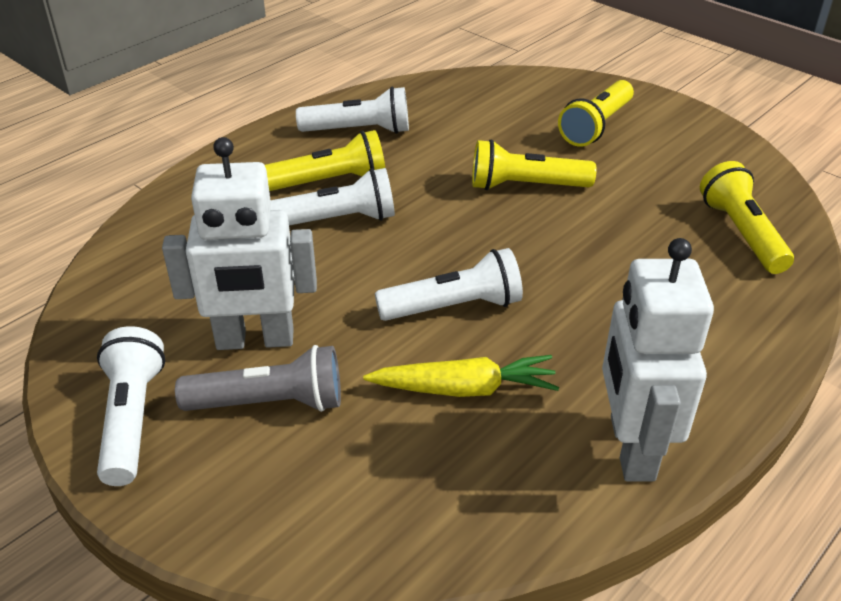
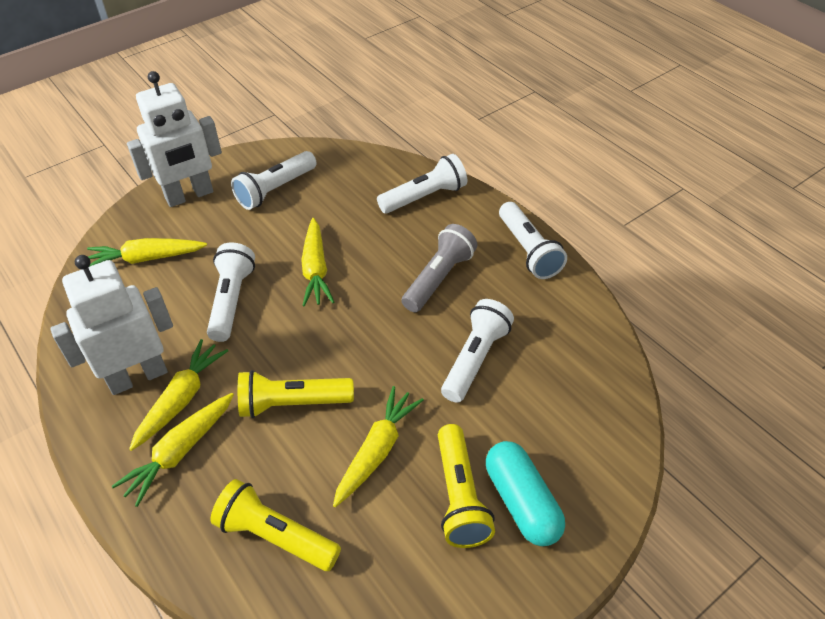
turquoise capsule: none = 0 -> [486,441,565,546] = 1
white flashlight: [97,326,165,486] [270,168,395,226] [296,87,409,134] [375,248,523,321] = 4 -> [207,242,255,342] [231,151,316,210] [377,154,467,214] [441,299,514,403] [499,202,567,279] = 5
yellow carrot: [363,355,559,397] = 1 -> [87,238,207,267] [112,393,234,507] [129,339,228,451] [301,218,334,307] [333,386,424,507] = 5
yellow flashlight: [265,130,385,191] [472,139,597,190] [558,80,634,147] [700,161,794,274] = 4 -> [210,479,341,571] [238,370,354,418] [438,424,495,548] = 3

